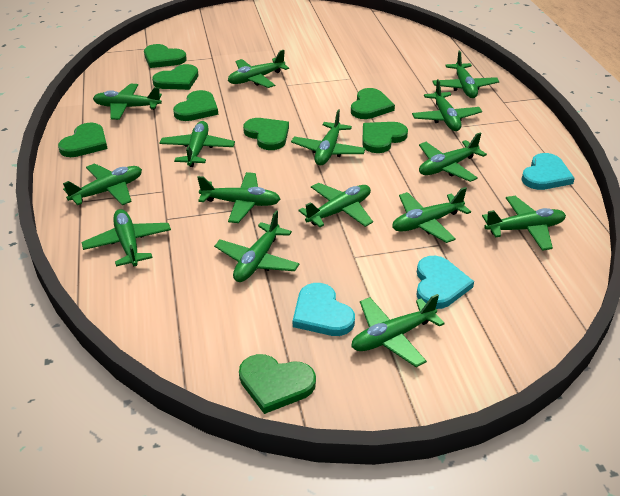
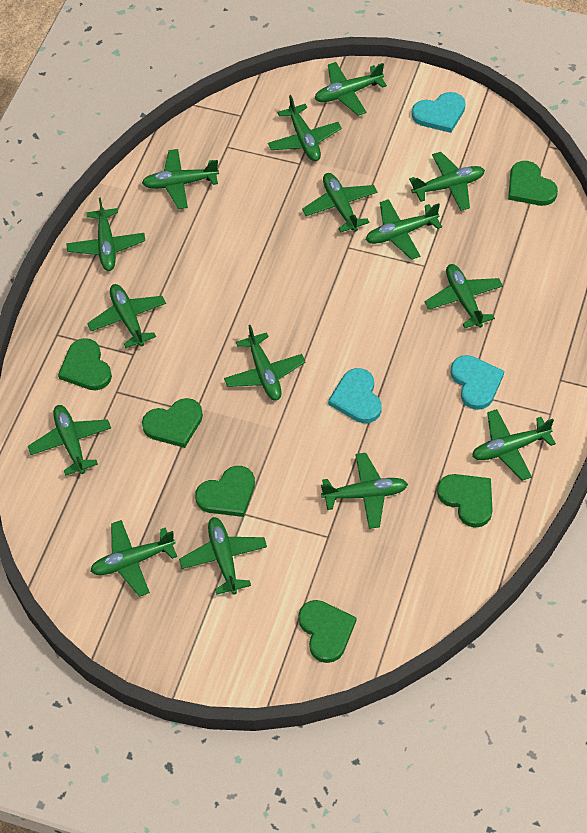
green heart: [58,123,108,157] [144,44,187,68] [152,64,199,90] [173,90,218,121] [239,354,316,414] [243,118,289,150] [351,88,395,119] [363,122,408,153] = 8 -> [58,338,112,390] [142,398,203,448] [195,466,255,517] [298,600,356,663] [437,474,493,528] [508,161,558,206] = 6

